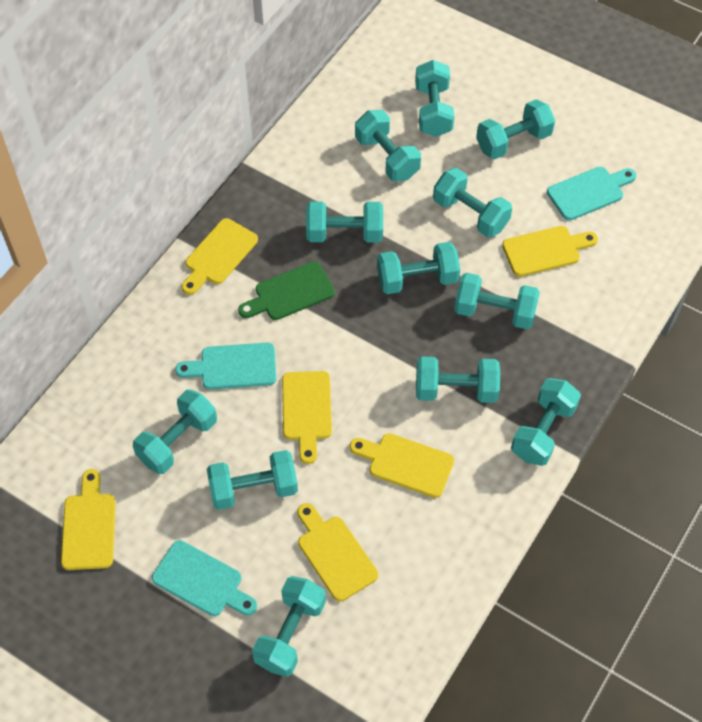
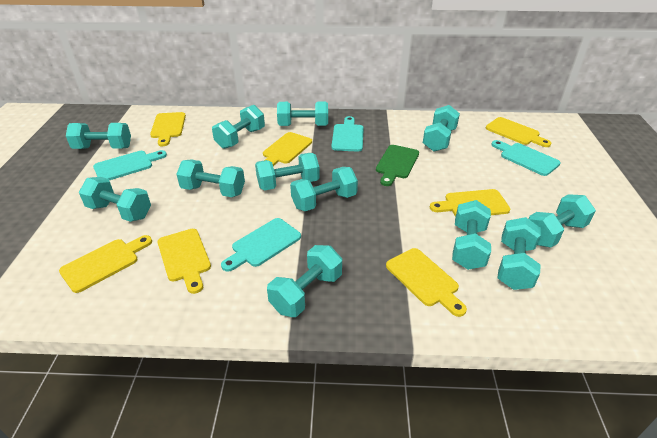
turquoise cutting board: [152,540,257,616] [175,343,276,389] [547,167,636,220] = 3 -> [93,150,167,180] [221,218,301,272] [331,116,364,152] [491,140,561,176] = 4
yellow cutting board: [61,469,115,570] [182,218,258,295] [282,371,332,464] [297,503,378,601] [350,433,454,498] [502,226,598,277] = 6 -> [59,235,152,293] [150,112,186,146] [157,229,211,294] [263,132,312,166] [386,248,467,317] [430,189,510,217] [486,117,551,147] = 7

